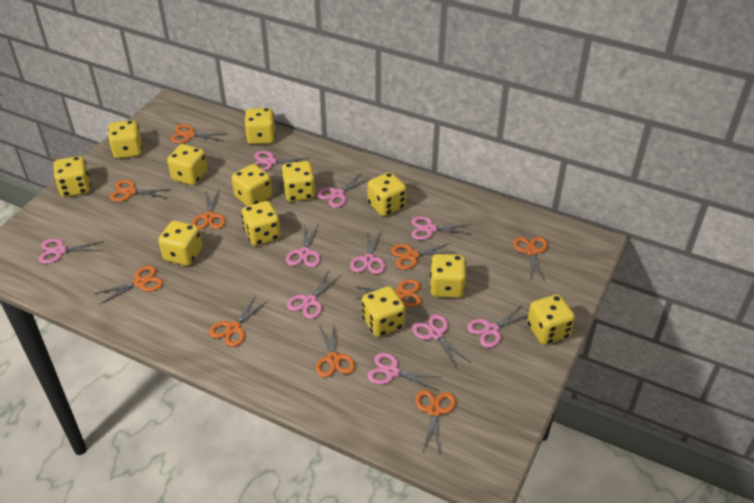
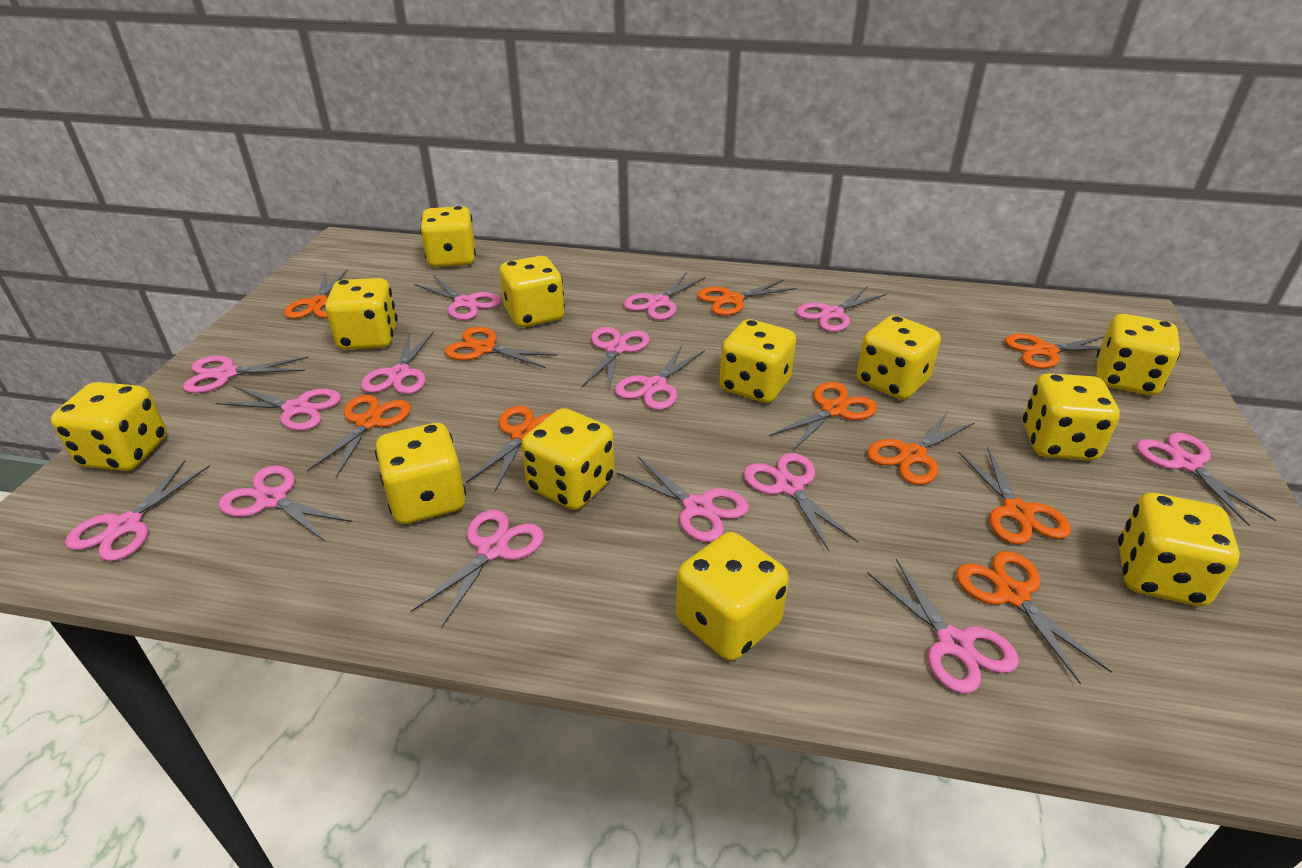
pink scissors: [38,238,104,264] [254,151,309,171] [286,223,321,267] [287,270,341,319] [317,172,371,208] [350,231,385,274] [368,353,440,390] [411,216,472,240] [412,314,470,369] [467,305,528,348] = 10 -> [65,460,210,561] [183,356,309,393] [216,386,341,431] [219,465,352,542] [361,331,434,394] [411,510,544,628] [414,275,501,320] [582,327,650,390] [615,345,705,410] [617,456,749,542] [624,272,706,320] [744,453,858,551] [796,286,887,332] [867,559,1019,693] [1136,433,1276,526] = 15

